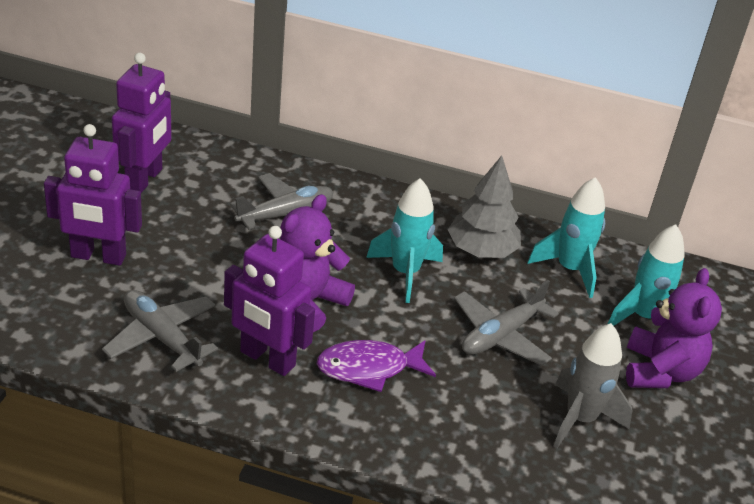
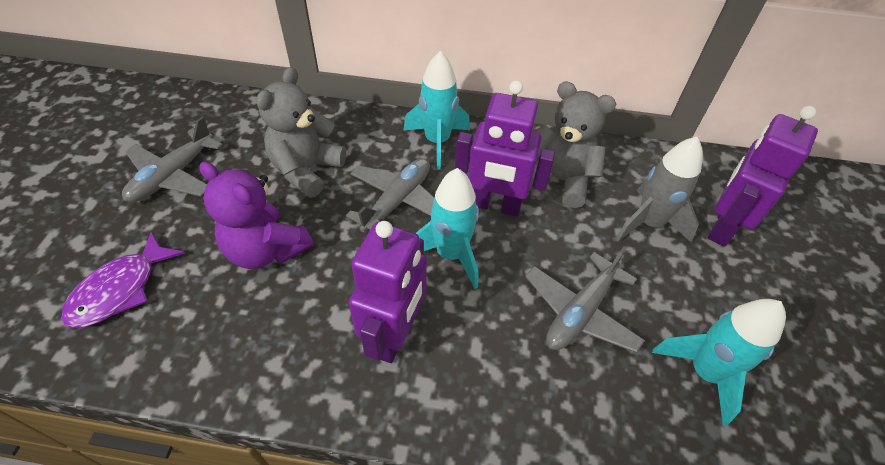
grey teddy bear: none = 0 -> [256,67,346,198] [529,81,616,208] = 2
grey tree: [448,155,521,258] = 1 -> none = 0
purple teddy bear: [280,194,355,332] [626,268,722,388] = 2 -> [199,161,313,269] = 1

